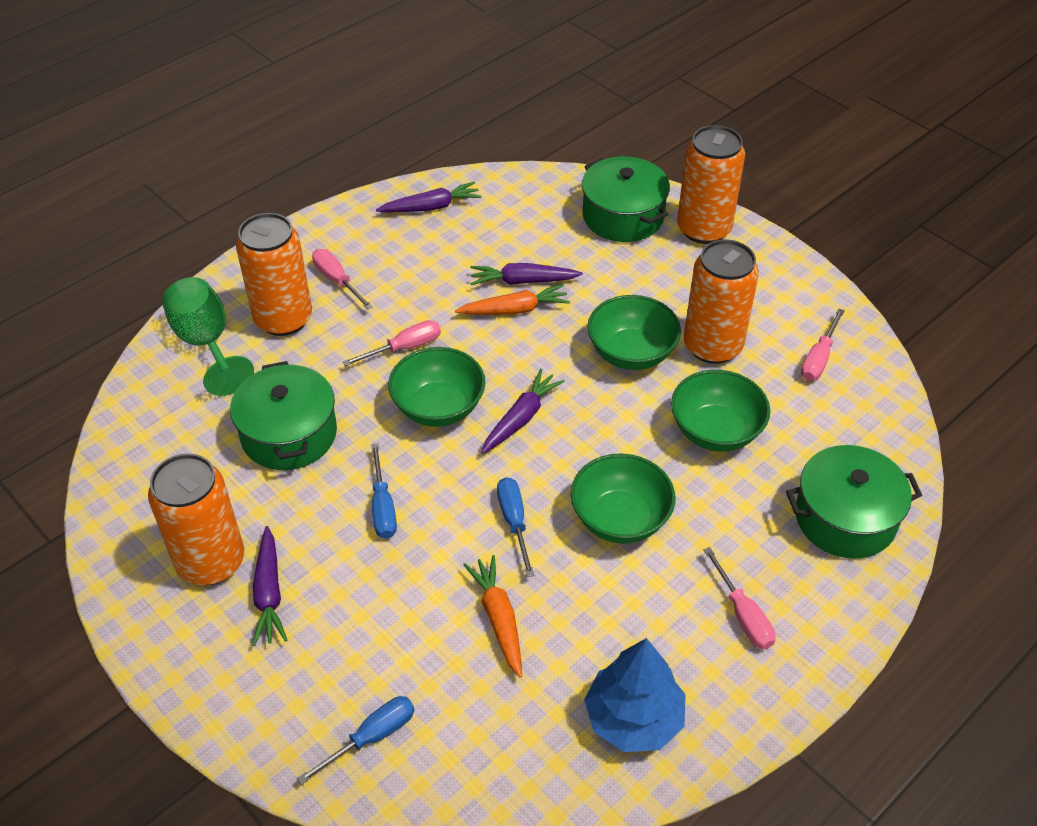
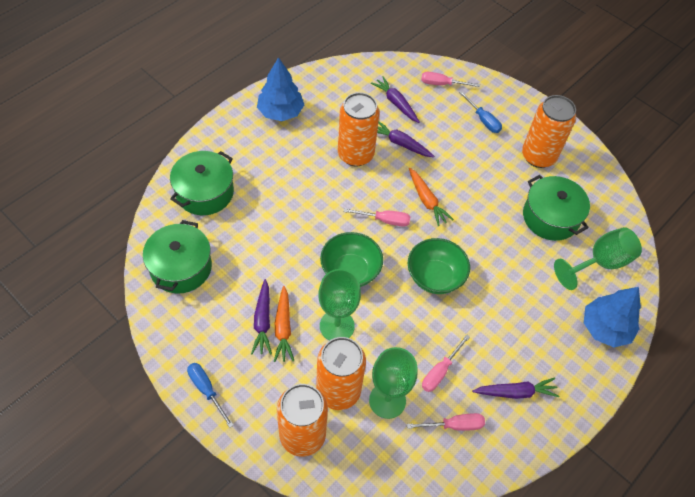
blue screwdriver: [297,696,415,785] [371,443,397,539] [497,477,534,577] = 3 -> [187,363,234,428] [459,91,502,133] = 2
blue tree: [584,638,686,752] = 1 -> [257,57,304,121] [584,287,641,347] = 2
green bowl: [388,347,485,427] [571,453,676,544] [587,295,681,370] [671,370,770,452] = 4 -> [320,232,383,287] [408,238,470,294] = 2
green goblet: [162,277,254,396] = 1 -> [318,269,361,341] [369,347,418,419] [554,227,642,290] = 3

